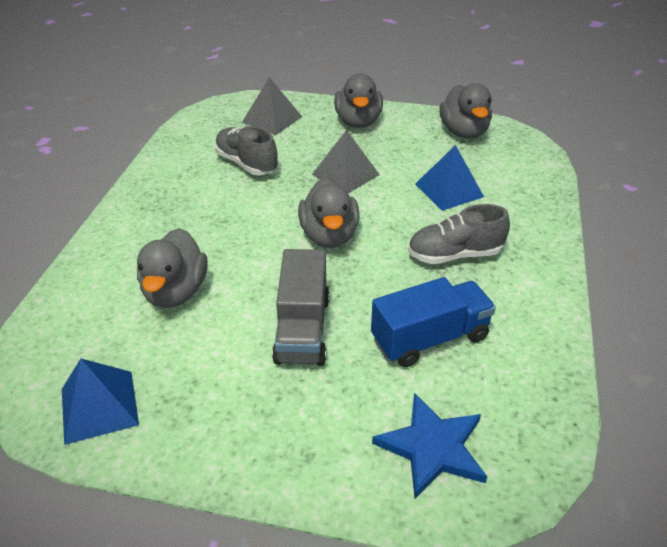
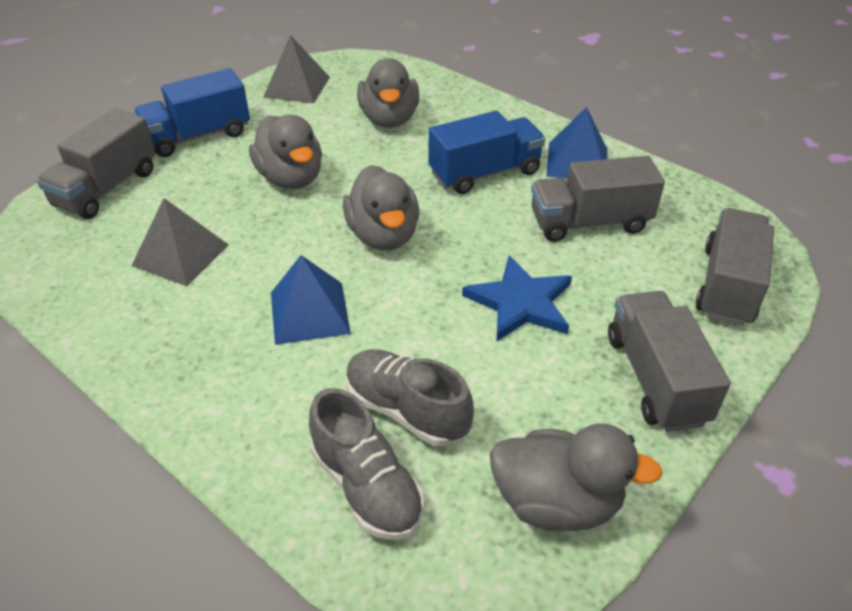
blue truck: [371,277,496,367] = 1 -> [133,68,250,157] [429,111,545,194] = 2
grey truck: [272,249,329,366] = 1 -> [36,108,156,219] [531,156,665,242] [608,291,731,432] [696,208,774,326] = 4

